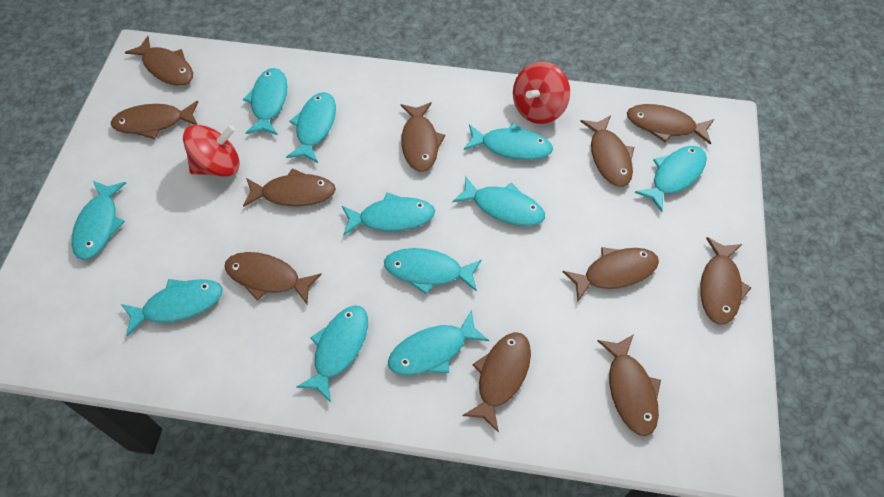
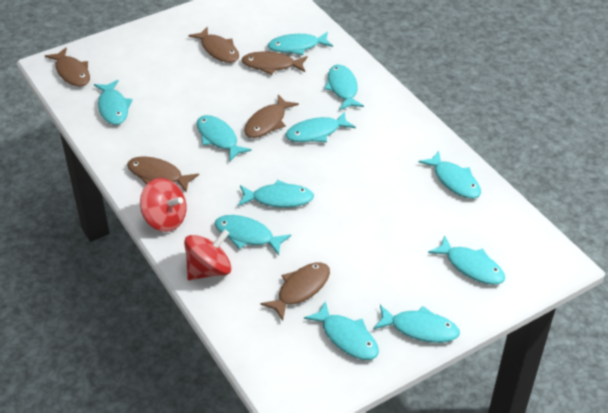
brown fish: [111,101,198,139] [125,36,193,86] [224,252,322,305] [243,168,336,207] [400,102,445,172] [462,332,531,433] [562,247,659,301] [580,115,634,187] [597,334,661,436] [627,104,714,145] [700,237,751,325] = 11 -> [45,47,90,87] [127,156,199,192] [188,27,239,63] [241,52,308,75] [244,95,299,138] [260,262,330,321] = 6

